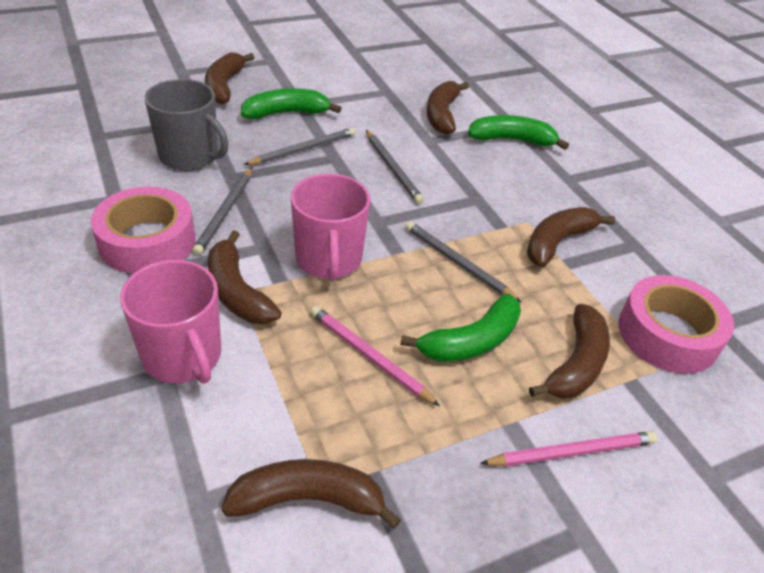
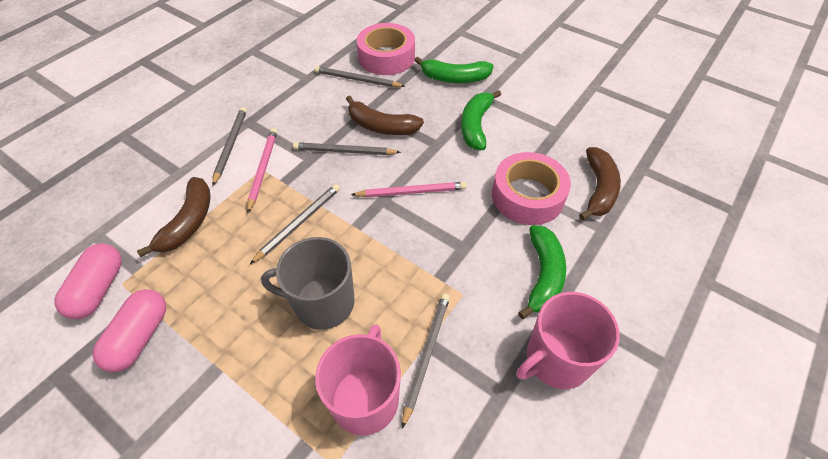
brown banana: [205,53,255,104] [208,230,282,324] [221,459,401,529] [427,81,469,135] [527,207,615,267] [529,304,610,399] = 6 -> [137,177,210,257] [346,96,424,135] [579,147,621,220] = 3
grey pencil: [192,168,252,255] [244,128,356,165] [366,130,424,204] [406,221,521,302] = 4 -> [212,107,247,186] [250,184,340,264] [293,142,401,155] [314,66,405,87] [402,293,450,429] = 5
pink capsule: none = 0 -> [55,243,122,319] [92,289,166,372] = 2

